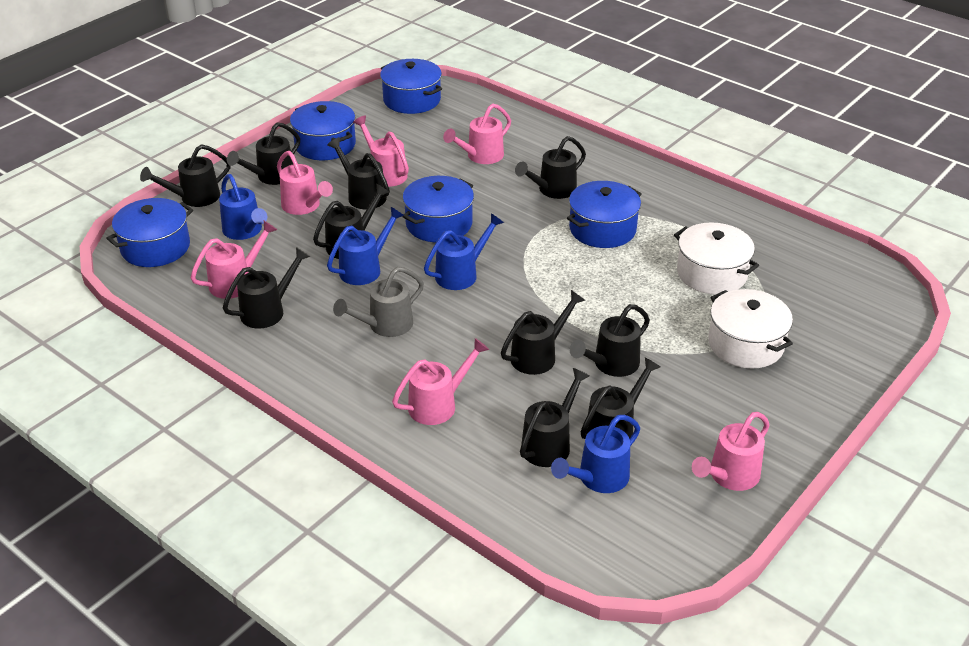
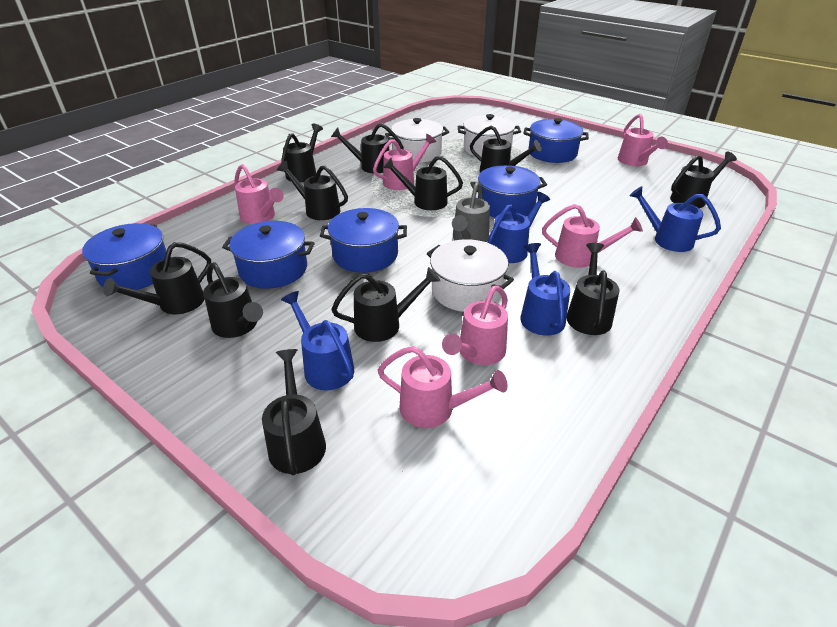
black watering can: [140,144,231,207] [223,247,310,329] [227,122,300,185] [313,183,389,259] [327,137,389,209] [501,290,585,375] [515,136,586,199] [520,368,590,467] [569,304,650,377] [581,357,660,439] = 10 -> [103,242,211,314] [203,262,263,338] [262,349,326,475] [277,161,348,220] [281,123,323,182] [331,123,404,173] [332,267,440,342] [383,156,463,210] [470,126,542,173] [567,243,619,335] [670,151,737,208] = 11
white pot: [674,222,759,294] [708,289,793,368] = 2 -> [385,118,449,163] [427,239,514,312] [458,114,521,157] = 3

